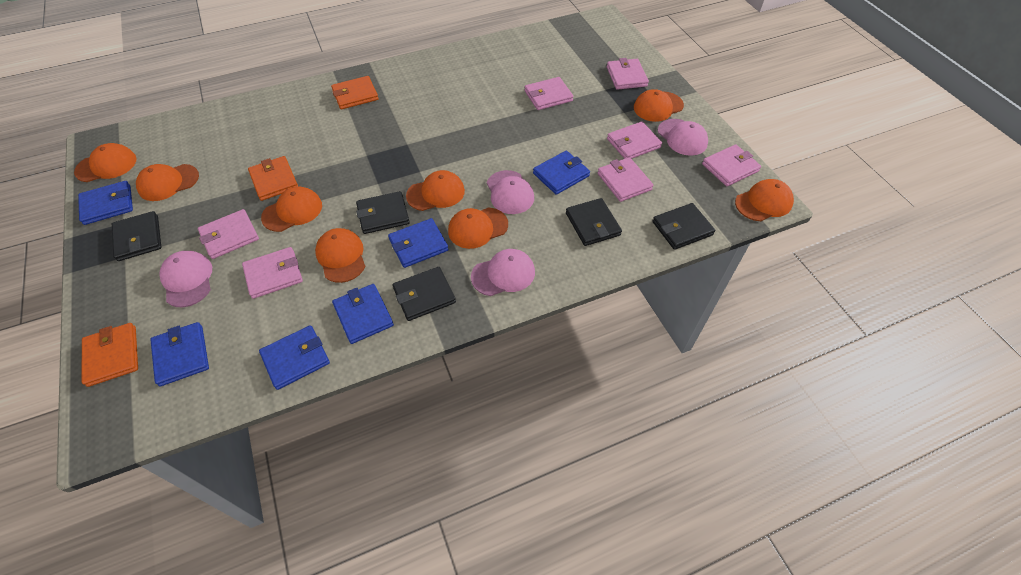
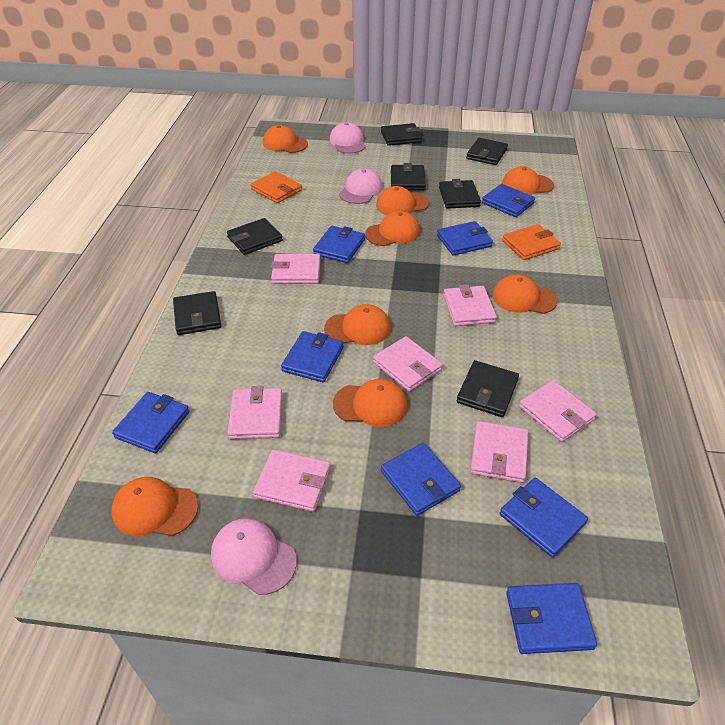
black wallet: [112,211,162,261] [356,191,410,234] [392,267,456,321] [566,198,622,246] [653,203,715,250] = 5 -> [173,291,221,335] [227,218,283,255] [381,123,422,146] [391,163,426,191] [439,179,481,209] [457,360,519,417] [466,138,508,165] = 7
blue wallet: [78,181,133,225] [150,322,209,386] [259,325,330,390] [332,284,394,344] [388,218,449,268] [533,151,590,195] = 6 -> [112,392,189,453] [281,331,344,382] [313,226,365,263] [381,443,461,516] [437,221,493,256] [482,184,535,217] [500,478,588,558] [506,583,597,654] = 8
orange wallet: [82,323,138,387] [248,156,298,201] [331,76,379,109] = 3 -> [251,171,302,203] [502,224,561,260] = 2
pink cap: [159,251,212,307] [471,249,535,296] [487,170,534,214] [658,119,708,156] = 4 -> [211,518,297,595] [329,122,366,154] [339,168,383,204] = 3

